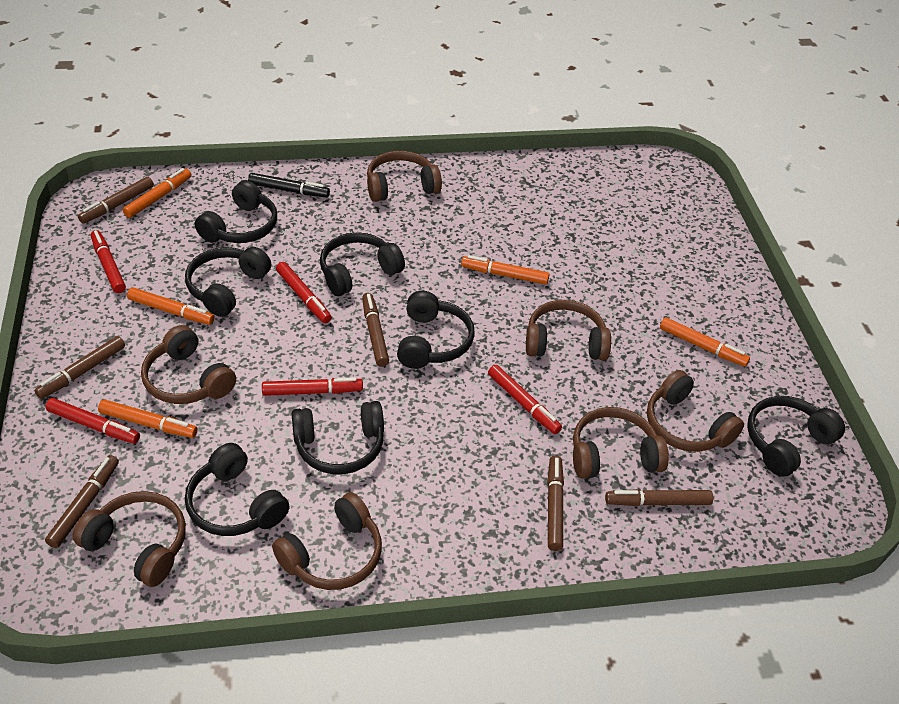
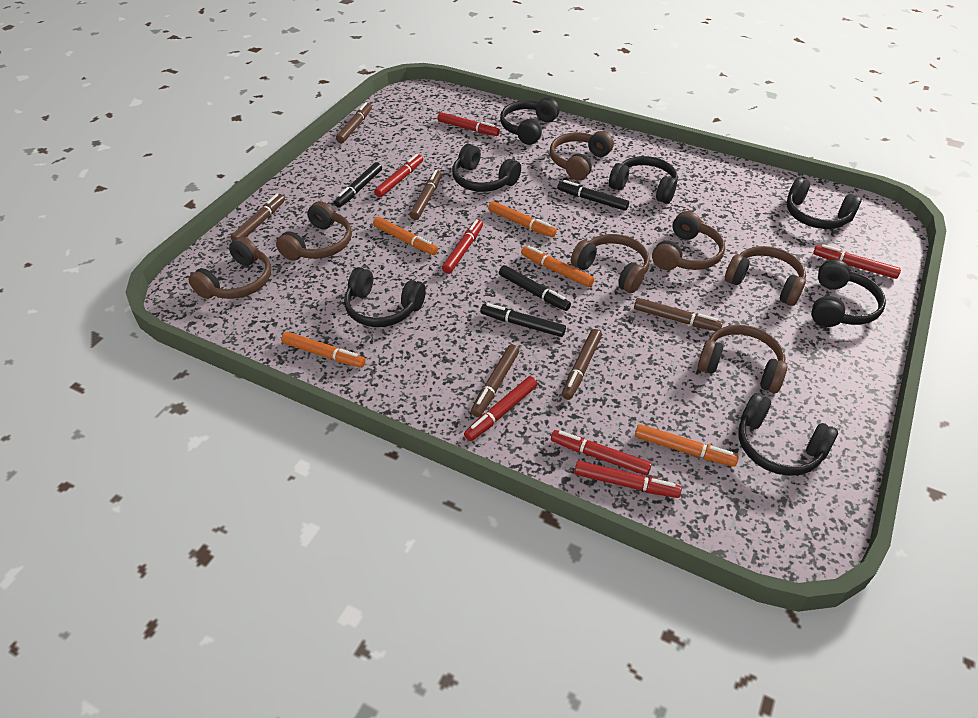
black marker: [248,173,330,198] = 1 -> [334,162,382,208] [480,303,566,337] [499,265,571,311] [557,180,629,211] = 4
red marker: [45,398,140,444] [91,230,126,293] [262,377,363,396] [276,262,332,323] [488,365,562,434] = 5 -> [374,154,423,197] [437,112,500,136] [442,219,483,274] [464,376,537,441] [551,430,652,476] [574,461,682,498] [813,244,901,279] = 7

